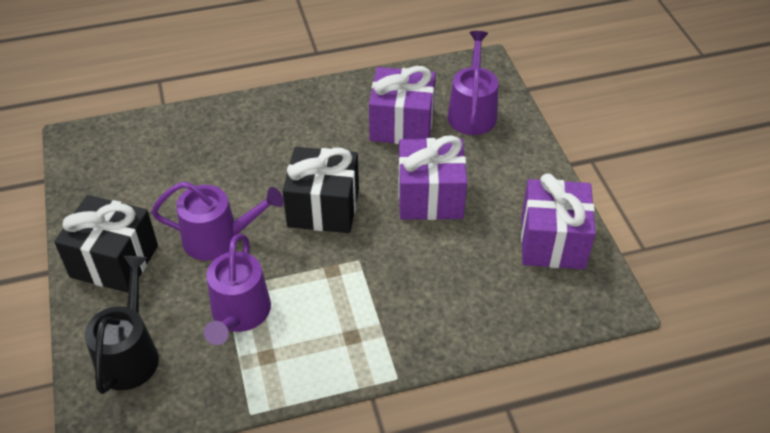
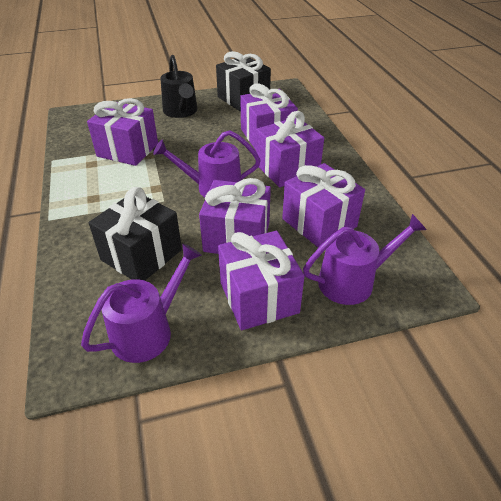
purple gift: [369,66,436,144] [398,135,467,220] [521,173,596,269] = 3 -> [87,98,158,166] [199,178,271,254] [218,231,304,330] [240,83,298,150] [256,111,324,187] [282,163,365,248] = 6

